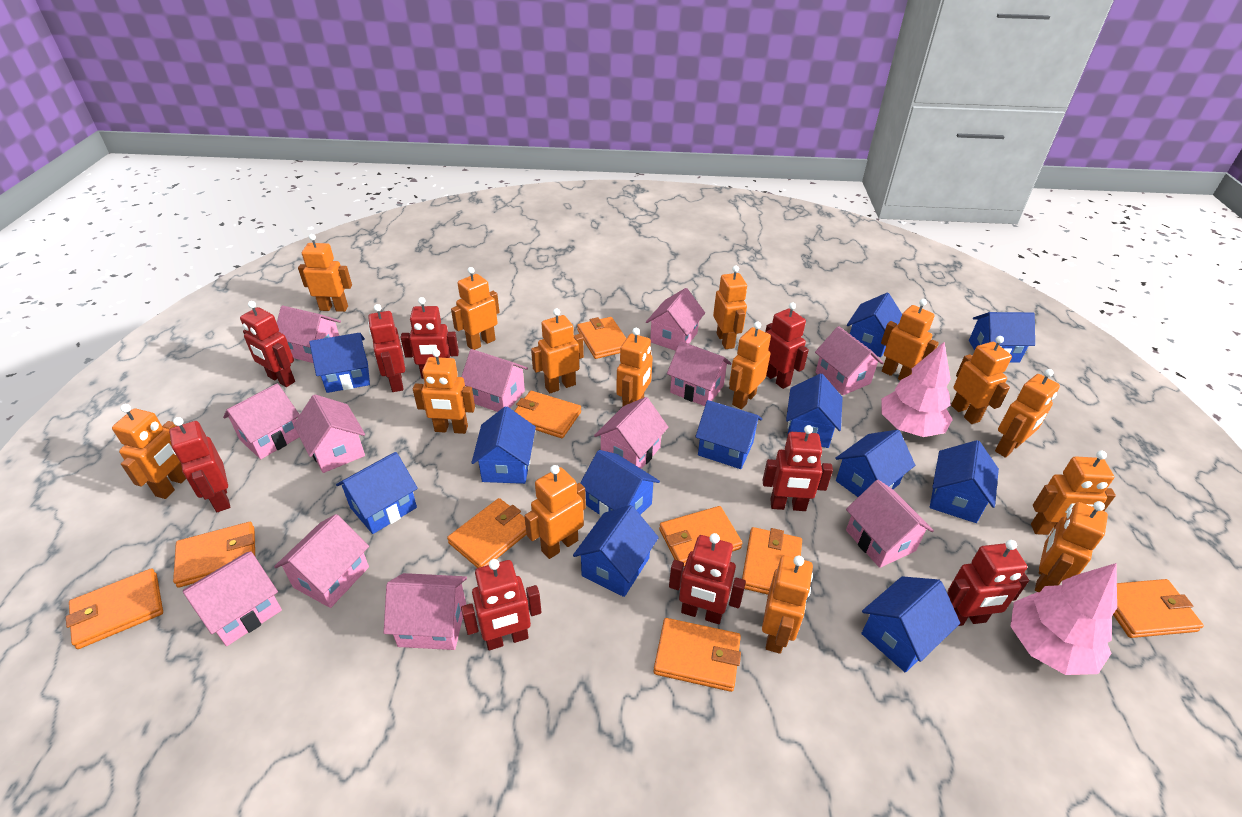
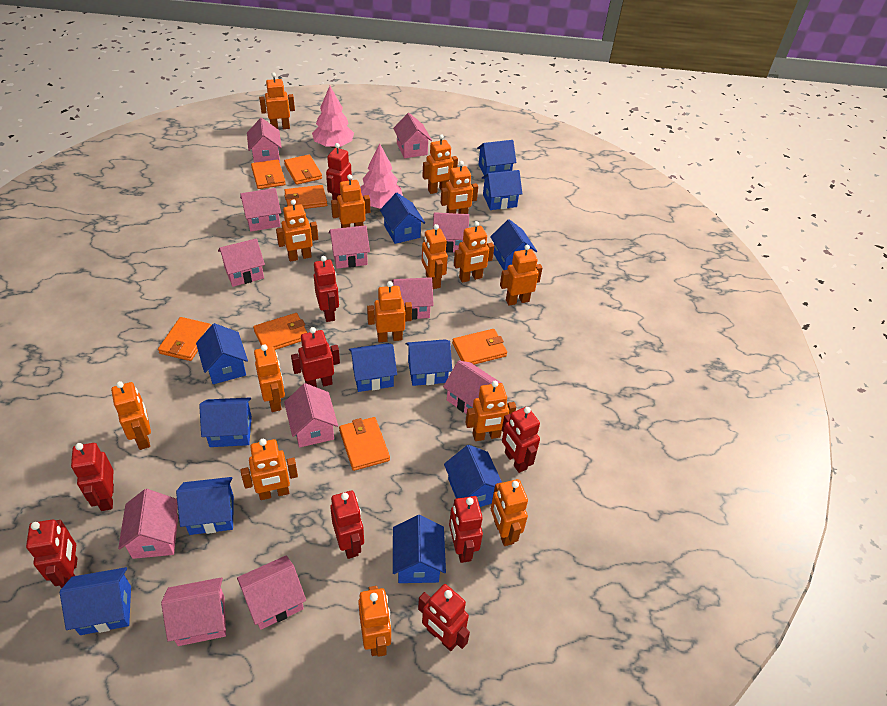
orange wallet: [66,568,163,649] [173,522,255,588] [447,498,527,568] [514,391,581,438] [577,317,627,359] [654,618,741,692] [659,506,742,566] [742,527,802,595] [1113,579,1204,638] = 9 -> [158,317,211,361] [251,160,286,189] [253,313,307,350] [284,155,322,185] [284,185,327,209] [339,417,390,471] [452,329,507,364] = 7

